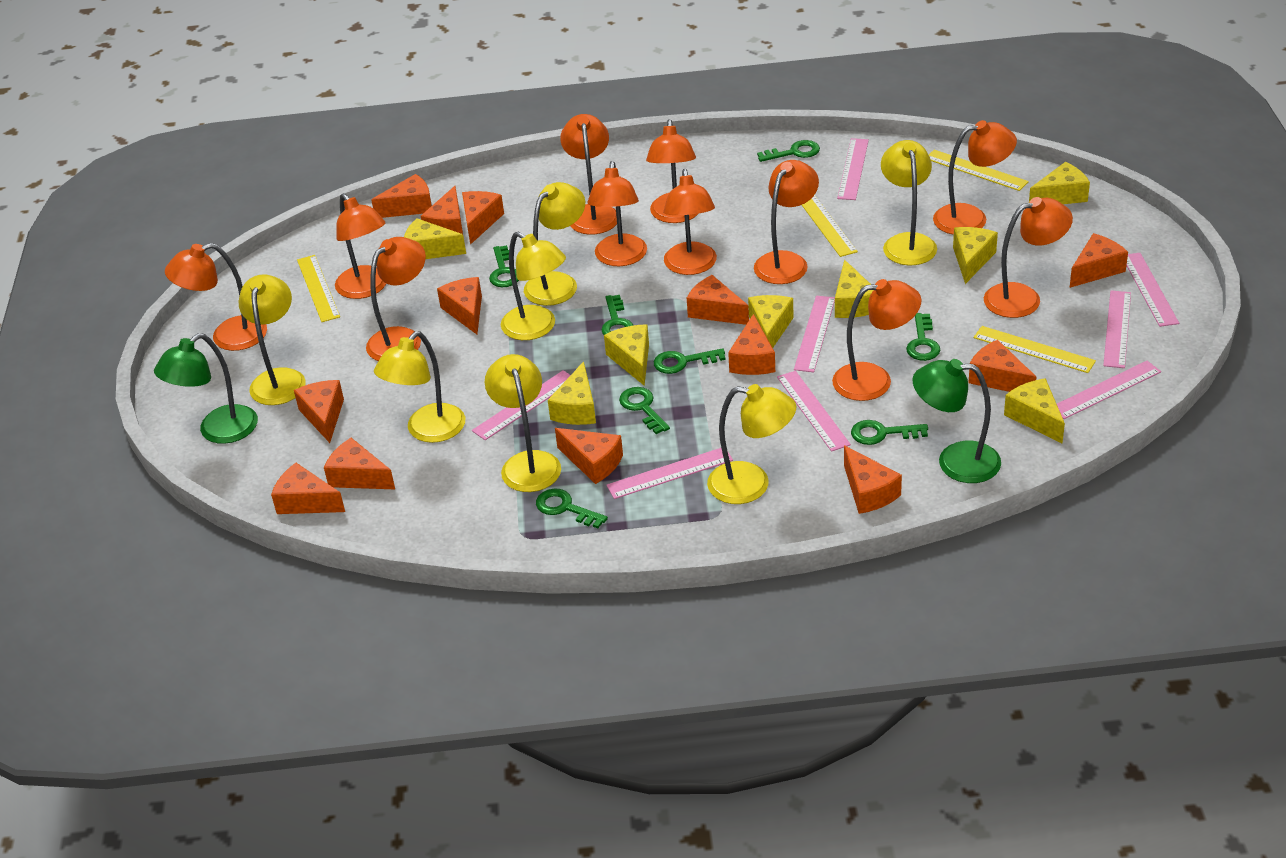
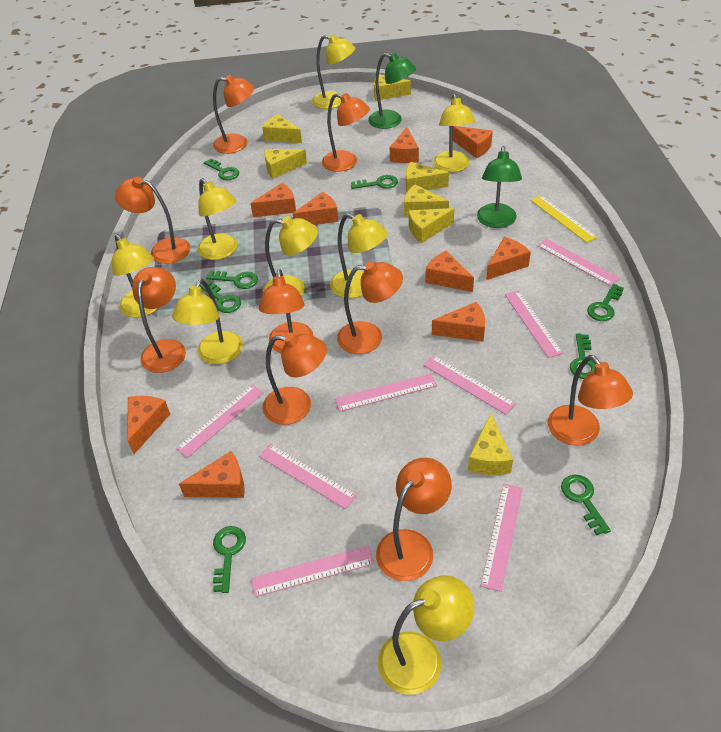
orange cheese: [271,463,345,514] [294,380,344,443] [324,438,395,489] [371,174,432,218] [421,186,463,234] [437,277,482,334] [462,191,504,245] [555,428,623,484] [687,275,749,325] [728,314,775,375] [844,445,902,514] [968,340,1036,392] [1070,233,1128,288] = 13 -> [128,396,170,454] [179,451,245,498] [250,183,296,217] [293,192,338,225] [390,127,419,163] [425,251,474,292] [432,302,485,342] [453,126,493,158] [486,237,531,280] = 9
orange lamp: [165,243,267,351] [335,193,386,299] [366,237,426,361] [560,114,617,235] [588,161,647,266] [646,119,699,223] [663,169,717,275] [754,160,819,284] [832,279,922,401] [933,120,1017,235] [984,197,1073,318] = 11 -> [115,177,190,264] [132,267,186,373] [213,75,254,154] [259,269,313,353] [263,333,327,425] [322,93,370,172] [337,261,403,354] [376,458,452,581] [548,355,633,446] = 9
yellow cheese: [404,218,466,259] [548,361,596,425] [604,324,649,386] [748,295,794,348] [835,260,873,318] [953,227,998,284] [1004,378,1065,443] [1029,162,1090,204] = 8 -> [262,114,302,143] [264,149,307,179] [374,74,411,101] [404,185,449,217] [406,162,449,192] [409,208,454,243] [468,413,513,475] = 7
yellow lamp: [239,274,306,405] [374,331,465,443] [485,354,561,492] [501,231,566,340] [524,182,585,306] [707,384,797,504] [881,140,937,265] = 7 -> [112,234,158,318] [172,279,243,364] [198,178,237,260] [263,216,318,296] [312,34,355,109] [330,213,388,298] [378,575,475,695] [433,94,476,172] = 8
yellow ruler: [297,255,340,322] [802,195,858,257] [929,150,1029,191] [974,326,1096,373] = 4 -> [531,195,598,243] = 1

